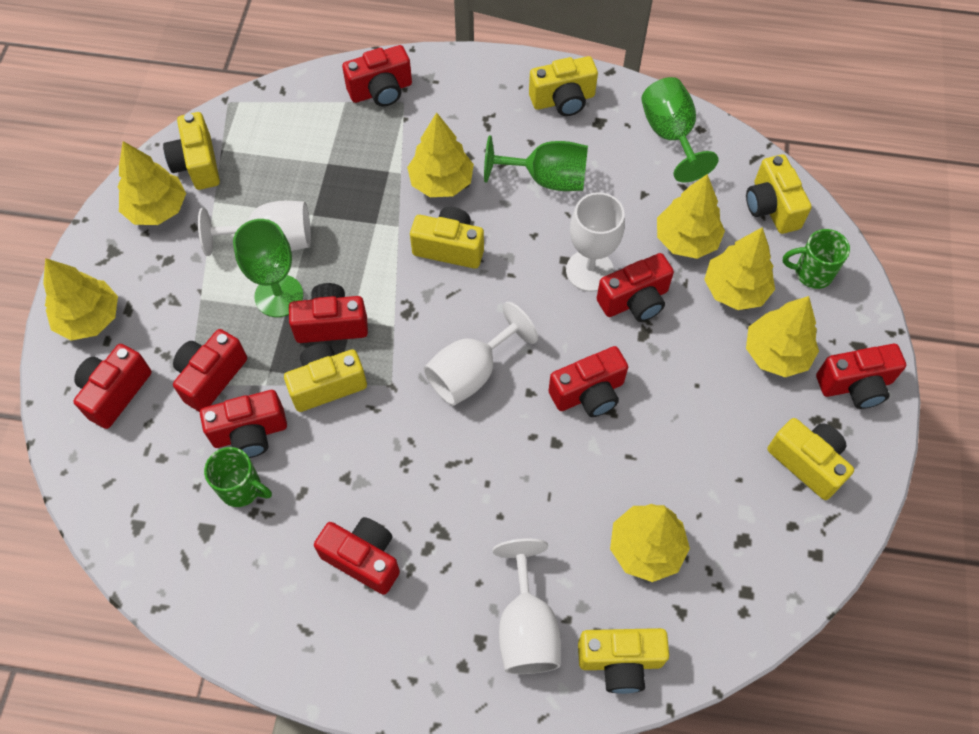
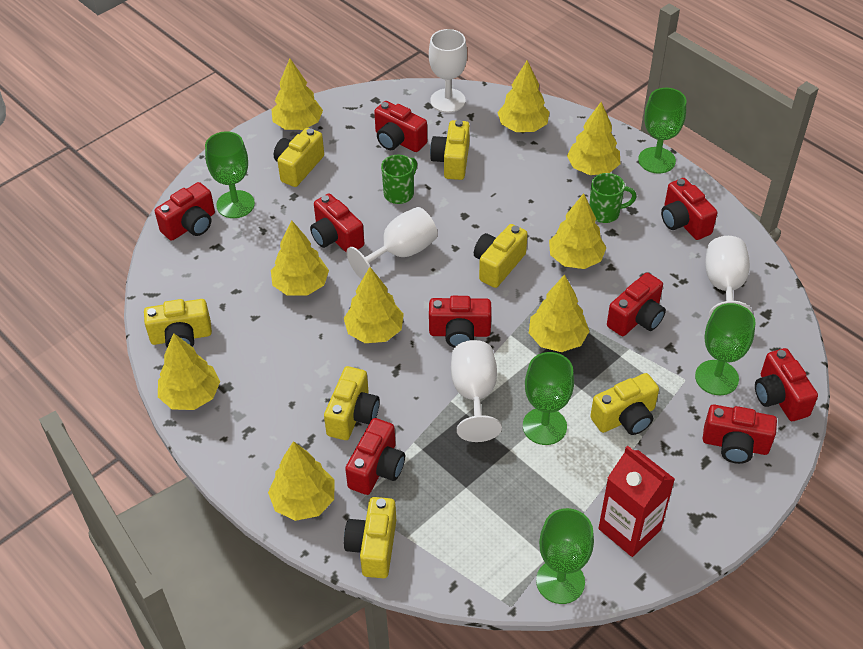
green goblet: [233,219,303,317] [484,135,588,191] [641,77,718,183] = 3 -> [205,131,255,218] [523,352,574,445] [536,508,594,604] [638,88,686,174] [695,303,756,395] = 5
red carton: none = 0 -> [598,446,675,557] = 1
yellow tree: [43,258,118,341] [117,141,186,225] [407,112,474,197] [610,504,690,582] [657,174,725,259] [704,227,775,310] [746,296,819,377] = 7 -> [158,333,220,410] [268,441,334,521] [271,221,329,296] [272,59,323,130] [344,267,404,343] [497,61,550,132] [529,274,589,352] [549,193,607,269] [567,102,620,175] = 9

